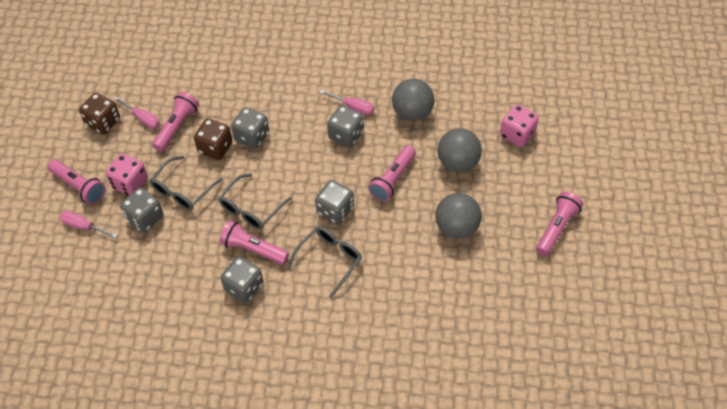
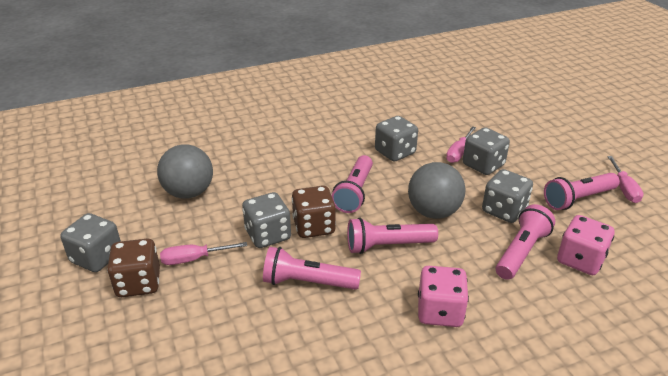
grey ball: [392,79,435,121] [435,193,482,239] [438,128,482,172] = 3 -> [157,144,213,199] [408,162,466,219] = 2
grey glasses: [149,156,223,210] [218,173,292,230] [287,226,362,298] = 3 -> none = 0

